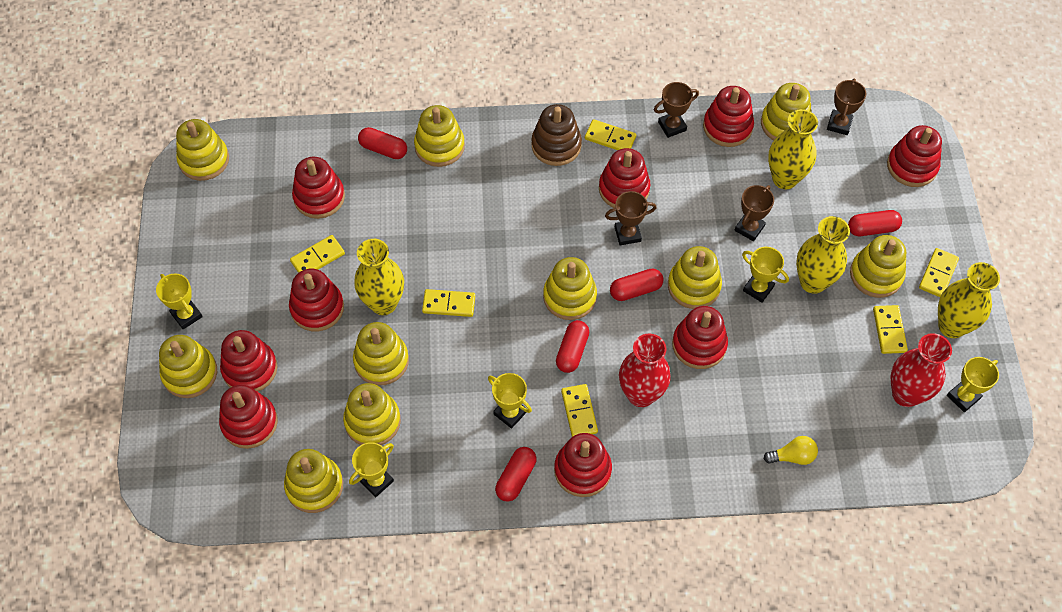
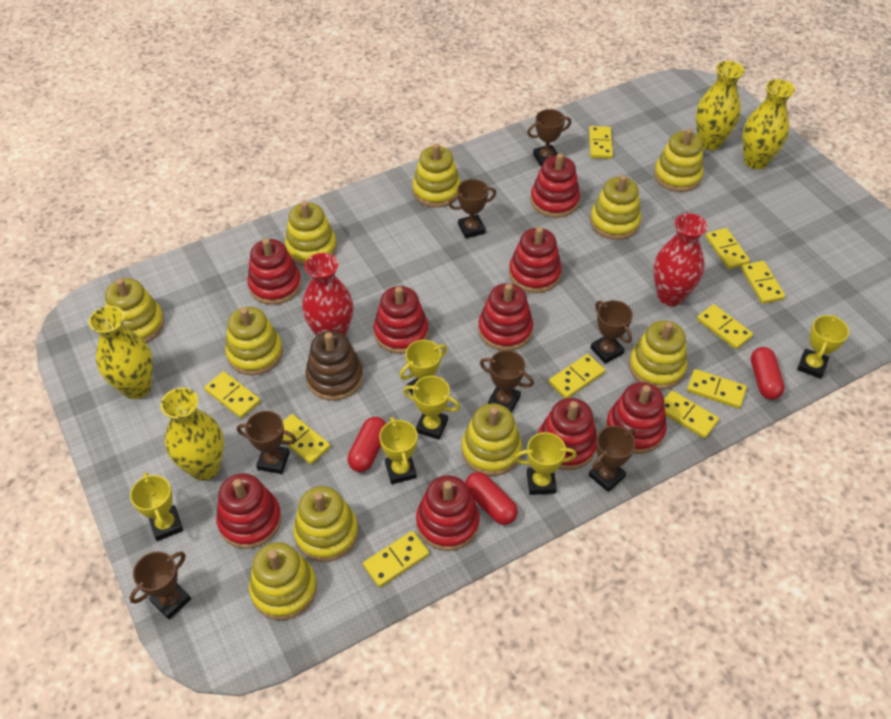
brown trophy: [605,191,656,245] [654,82,699,138] [735,185,774,241] [827,79,866,135] = 4 -> [129,551,191,619] [237,411,296,474] [448,179,496,239] [480,350,534,413] [527,109,571,166] [589,426,635,492] [591,300,633,364] = 7
red capsule: [358,127,407,159] [495,447,536,502] [556,320,589,373] [610,268,663,301] [848,210,902,236] = 5 -> [347,417,386,472] [465,472,518,525] [751,347,785,400] = 3
yellow domino: [290,235,345,273] [422,289,475,317] [561,384,598,437] [585,119,636,150] [873,305,908,354] [919,248,959,297] = 6 -> [204,371,261,418] [283,414,331,464] [363,531,429,587] [549,354,605,398] [589,126,613,159] [664,390,719,438] [687,369,747,409] [697,304,753,349] [705,228,750,269] [741,261,785,304] = 10
yellow light bulb: [764,436,818,465] = 1 -> none = 0
yellow trophy: [156,274,203,330] [349,442,394,497] [488,373,532,429] [742,247,789,303] [947,357,999,412] = 5 -> [130,472,183,541] [379,417,418,484] [400,340,447,394] [403,376,460,440] [514,432,577,495] [797,315,849,379] = 6

